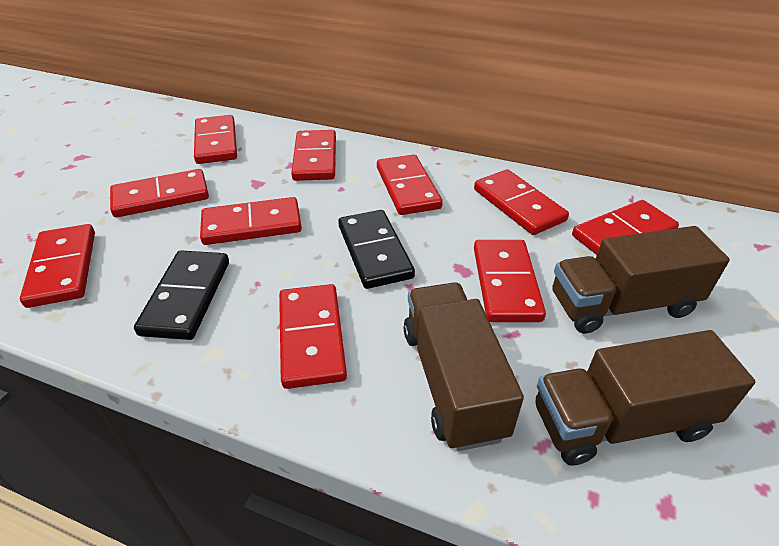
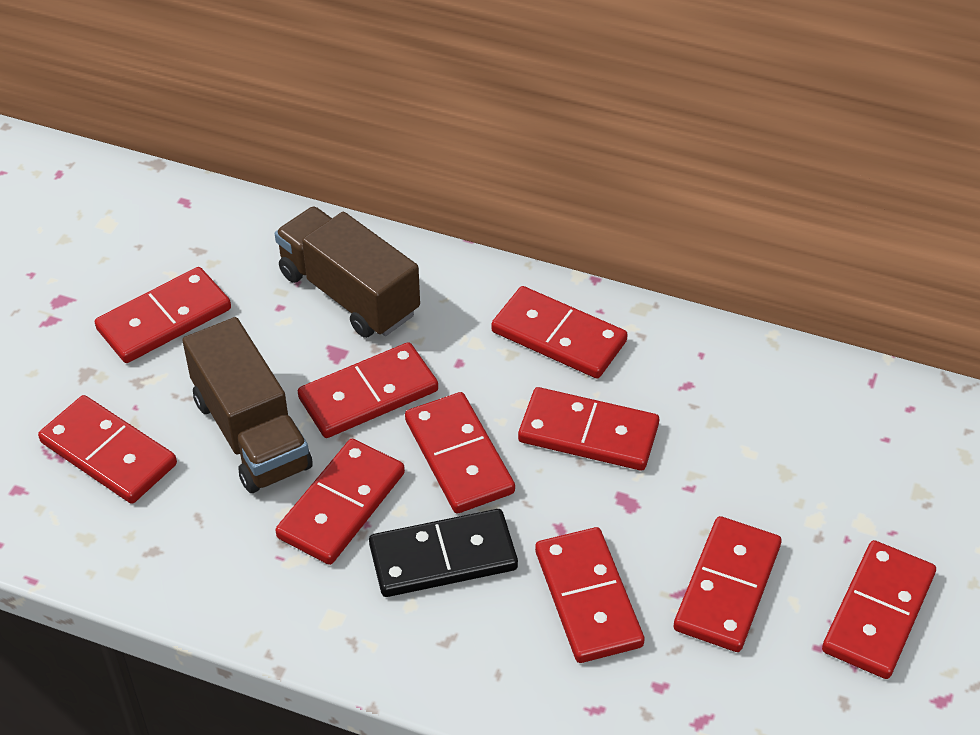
black domino: [134,250,229,340] [338,210,415,289] = 2 -> [369,509,518,597] = 1
brown truck: [404,283,524,451] [535,330,755,466] [552,226,730,334] = 3 -> [182,317,313,493] [275,206,420,338] = 2

